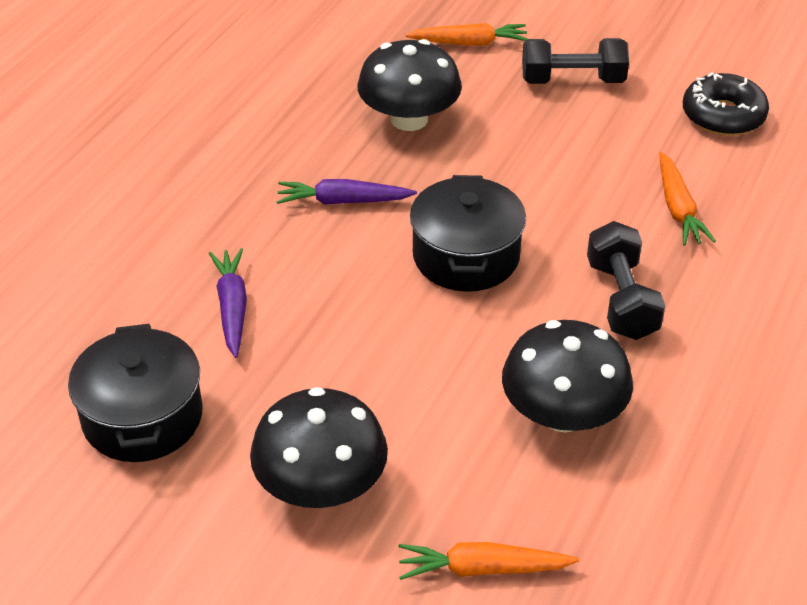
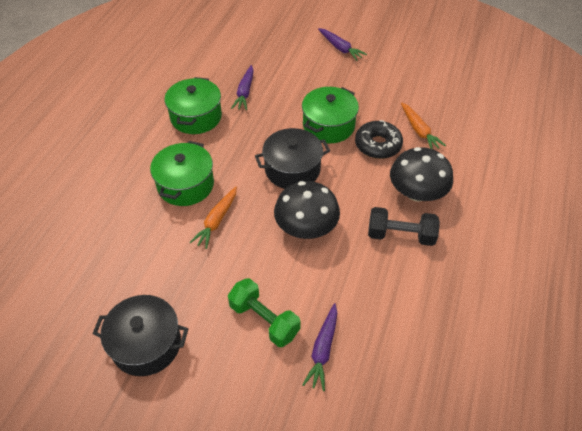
black dumbbell: [522,38,629,84] [587,221,665,340] = 2 -> [368,207,440,246] = 1
black mushroom: [250,387,388,508] [358,39,462,131] [502,320,633,432] = 3 -> [274,181,340,239] [390,147,453,202] = 2
green dumbbell: none = 0 -> [228,278,301,347] = 1
green pot: none = 0 -> [150,141,214,206] [165,77,222,134] [302,87,359,143] = 3
orange carrot: [399,542,579,580] [405,23,527,46] [659,152,716,246] = 3 -> [190,187,237,249] [401,102,446,149] = 2
purple carrot: [209,248,247,358] [277,179,417,205] = 2 -> [231,65,254,110] [302,303,337,391] [318,28,367,61] = 3

